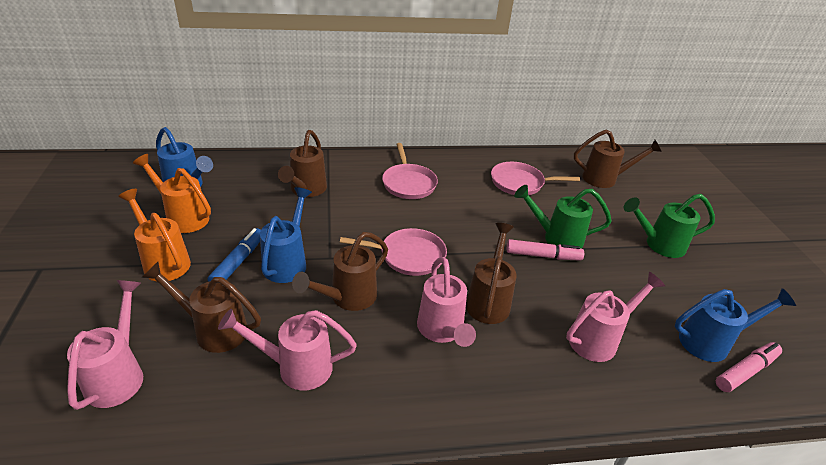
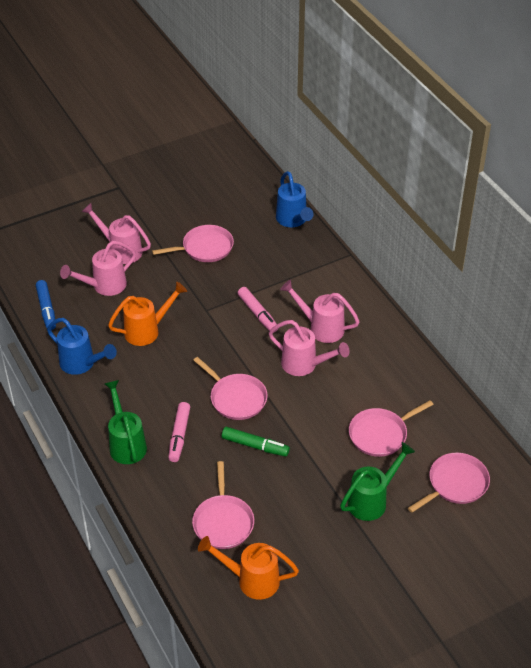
blue watering can: [156,127,213,187] [260,187,312,283] [675,288,796,362] = 3 -> [47,318,117,375] [276,171,314,227] = 2
brown watering can: [142,262,261,353] [278,130,327,197] [292,232,388,311] [466,223,517,324] [574,130,662,188] = 5 -> none = 0
green marker: none = 0 -> [222,427,290,457] = 1
pink pan: [340,228,447,276] [382,143,438,199] [491,162,580,195] = 3 -> [152,225,234,262] [192,461,254,549] [193,357,267,420] [349,400,434,457] [408,453,490,513] = 5

